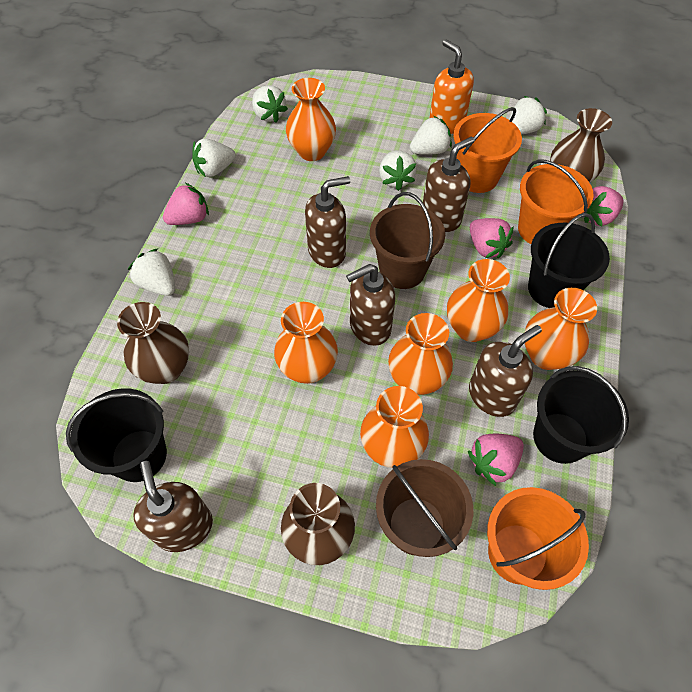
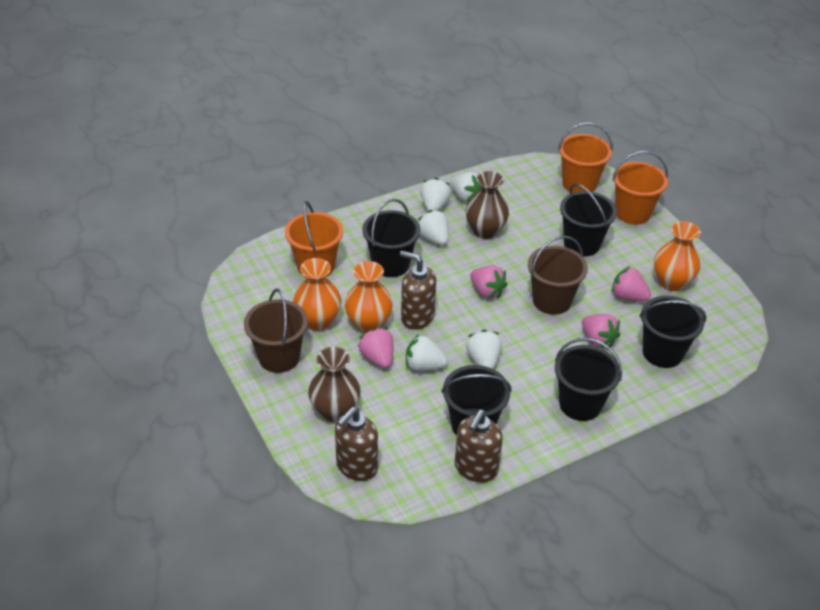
black bucket: [66,388,167,482] [528,213,610,308] [533,366,629,464] = 3 -> [362,199,420,277] [441,365,511,436] [555,338,622,421] [560,184,617,256] [640,296,706,368] = 5
brown soap dispenser: [133,461,213,552] [305,176,350,268] [346,264,395,346] [423,137,474,232] [469,325,542,417] = 5 -> [335,407,378,481] [400,251,436,330] [455,410,503,482] = 3
brown vase: [117,302,189,384] [281,483,355,565] [550,108,612,183] = 3 -> [308,347,361,422] [465,171,509,239] = 2
orange soap dispenser: [429,39,474,134] = 1 -> none = 0
orange vase: [274,302,338,384] [286,78,336,161] [360,386,429,468] [388,313,453,395] [447,259,510,342] [525,288,597,370] = 6 -> [293,258,341,330] [345,261,393,333] [654,221,701,291] = 3
white strawberry: [128,249,175,296] [192,138,236,177] [252,85,288,123] [379,150,417,191] [410,116,452,155] [509,96,547,134] = 6 -> [406,334,448,371] [418,210,449,245] [420,178,451,211] [451,172,481,202] [466,330,502,369] = 5

